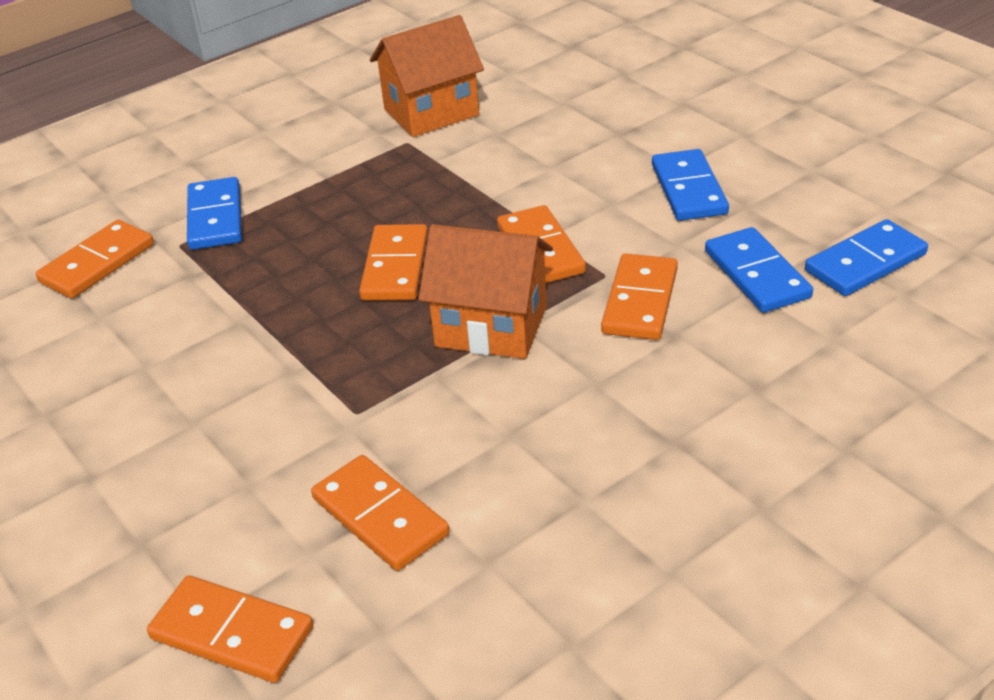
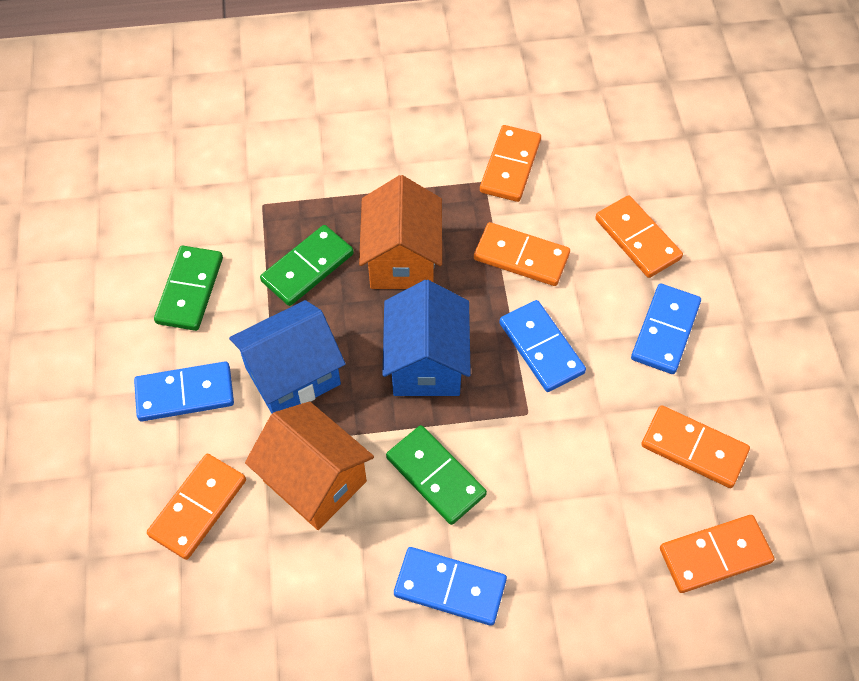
blue house: none = 0 -> [229,300,346,414] [382,280,471,396] = 2
green domino: none = 0 -> [154,246,223,331] [260,225,354,306] [386,425,487,525] = 3

